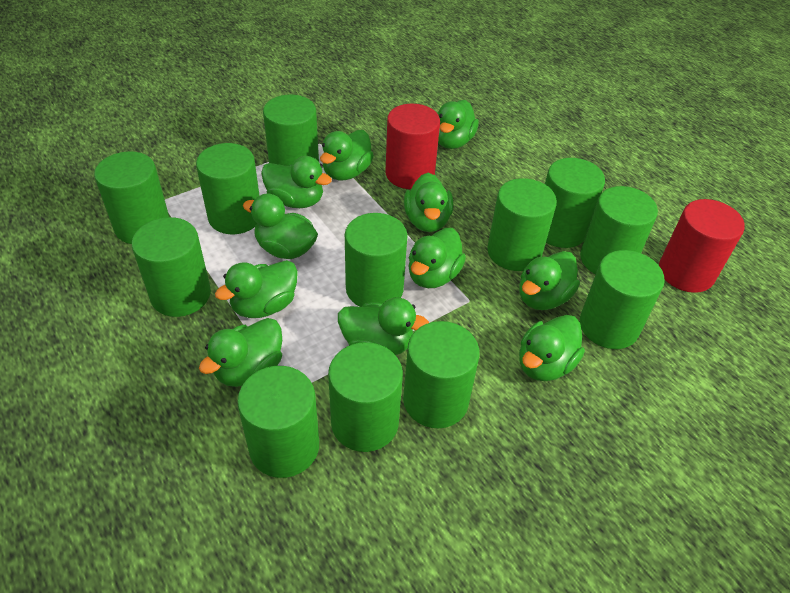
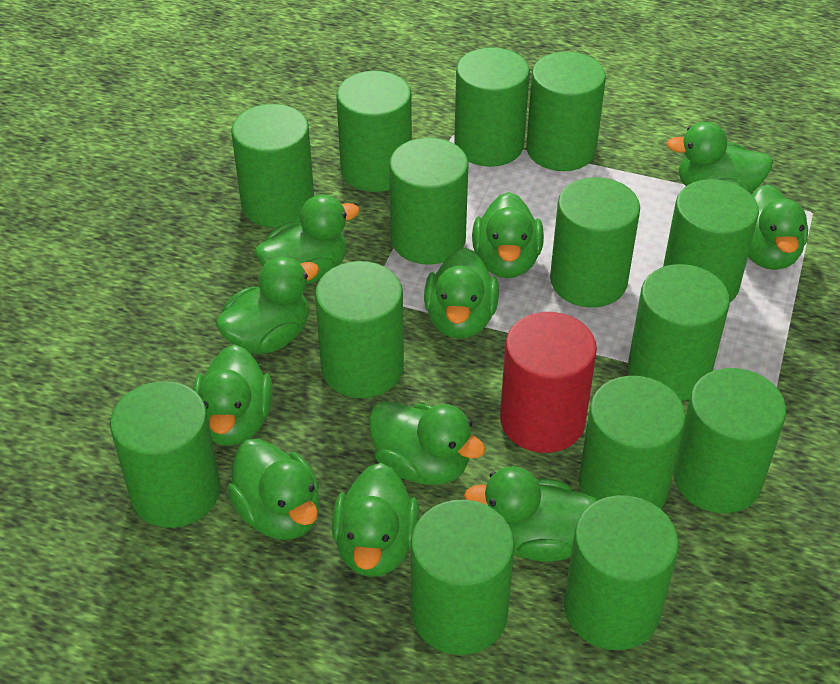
green cylinder: [94,151,169,244] [132,217,211,317] [196,143,260,234] [237,366,319,478] [263,95,319,166] [328,342,403,452] [345,213,408,307] [403,321,479,428] [487,178,557,271] [545,158,605,248] [580,186,658,275] [580,250,665,349] = 12 -> [110,381,221,528] [231,104,314,228] [315,261,404,398] [336,71,412,192] [389,138,469,265] [411,500,515,655] [454,47,530,167] [526,52,606,171] [550,177,640,307] [564,495,679,650] [579,376,686,509] [628,264,730,401] [663,179,759,302] [673,368,786,513] = 14
red cylinder: [385,104,440,189] [659,199,745,293] = 2 -> [500,312,597,453] = 1

